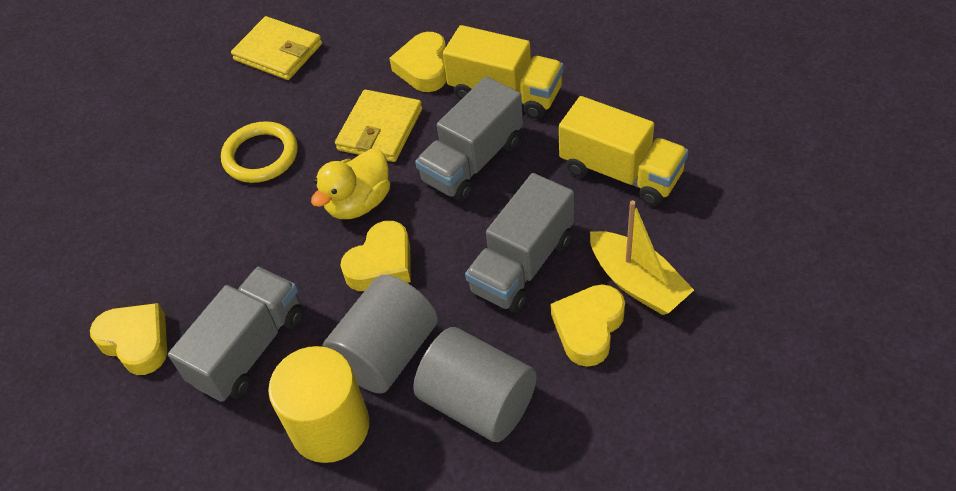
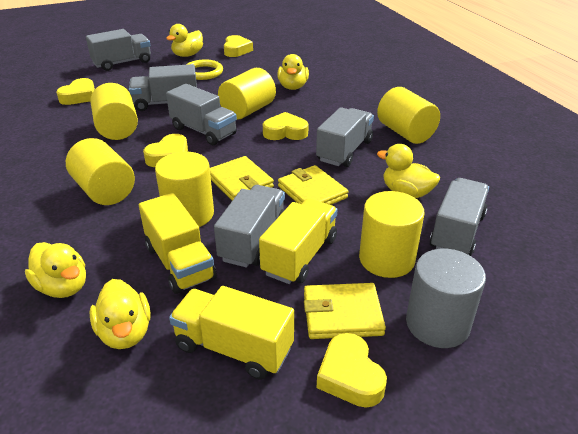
grey cylinder: [323,275,438,394] [414,327,537,442] = 2 -> [406,249,486,348] = 1
grey truck: [168,267,304,402] [415,76,523,202] [465,173,574,313] = 3 -> [86,29,151,71] [129,64,197,111] [166,84,237,145] [214,185,285,267] [316,107,374,167] [430,178,489,256] = 6
yellow boat: [590,200,694,315] = 1 -> none = 0
yellow cylinder: [268,346,369,463] = 1 -> [66,138,135,205] [91,83,138,140] [155,152,214,227] [218,68,276,120] [359,191,425,278] [377,87,440,144] = 6
yellow duck: [311,149,390,219] = 1 -> [25,242,86,298] [90,279,151,349] [166,24,203,57] [277,54,309,90] [377,144,440,198] = 5
yellow heart: [90,303,167,375] [340,220,411,291] [389,32,447,92] [551,284,625,367] = 4 -> [56,78,95,105] [143,134,188,167] [224,35,253,57] [263,112,309,140] [317,333,387,408] = 5
yellow truck: [443,25,564,119] [559,96,688,206] = 2 -> [139,193,217,294] [169,286,294,380] [259,198,338,284] = 3
yellow wallet: [231,16,322,80] [335,90,422,162] = 2 -> [210,156,274,201] [278,165,349,205] [304,283,386,339] = 3

